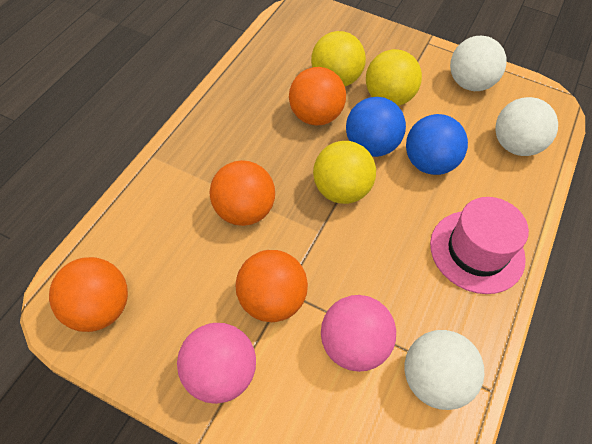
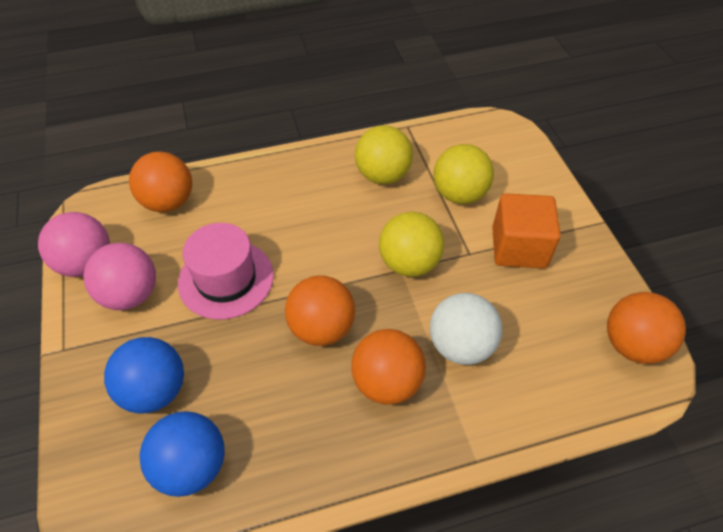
orange cube: none = 0 -> [492,193,561,268] = 1
white ball: [405,330,484,410] [450,36,507,91] [495,97,558,156] = 3 -> [430,293,502,365] = 1

